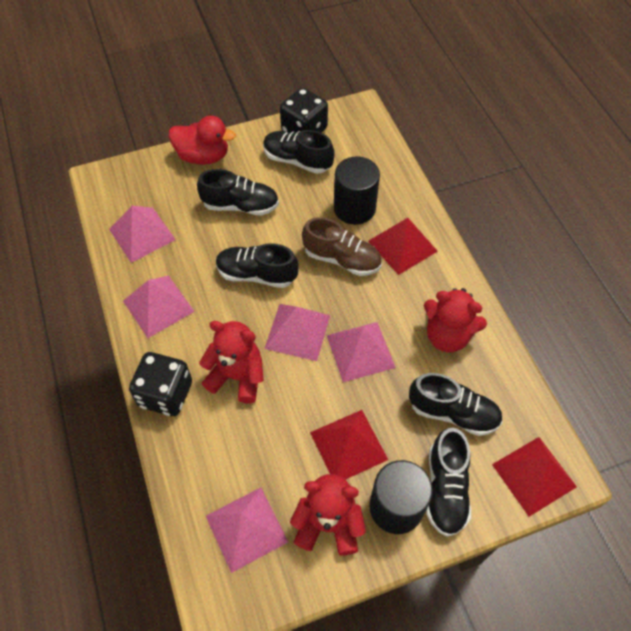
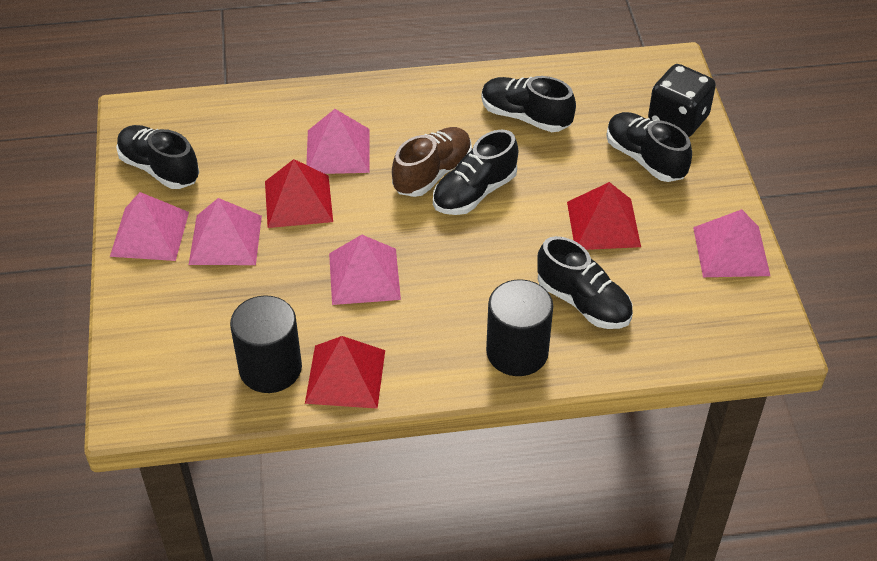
black dice: [129,352,192,416] [280,88,328,133] = 2 -> [648,64,716,137] = 1
red duck: [169,116,236,165] = 1 -> none = 0
red teddy bear: [199,321,264,404] [290,474,366,555] [424,288,487,352] = 3 -> none = 0

